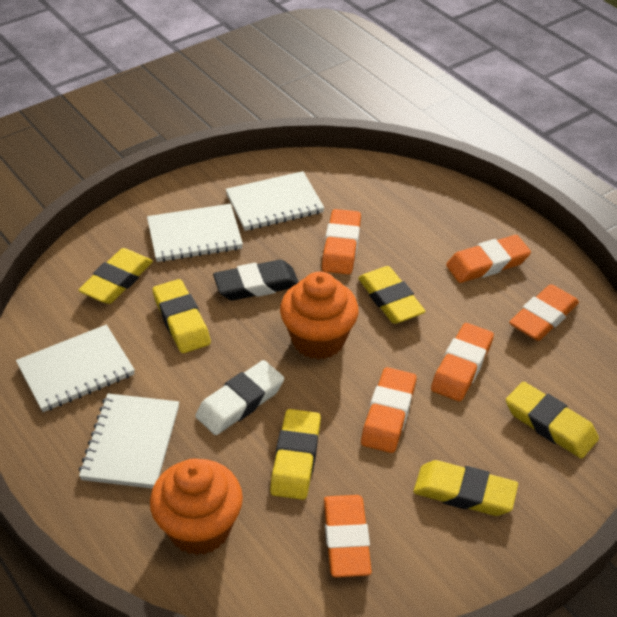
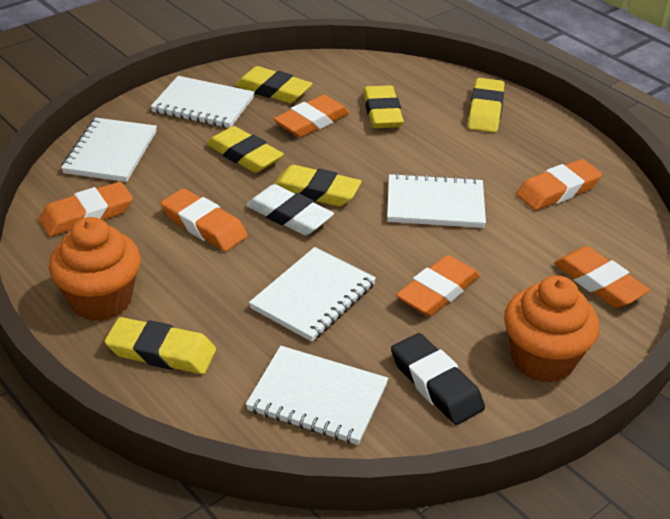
white notebook: [16,325,135,412] [79,393,179,489] [147,204,243,262] [226,171,324,231] = 4 -> [61,118,157,182] [151,76,255,128] [246,346,388,445] [249,247,376,342] [387,173,486,228] = 5

